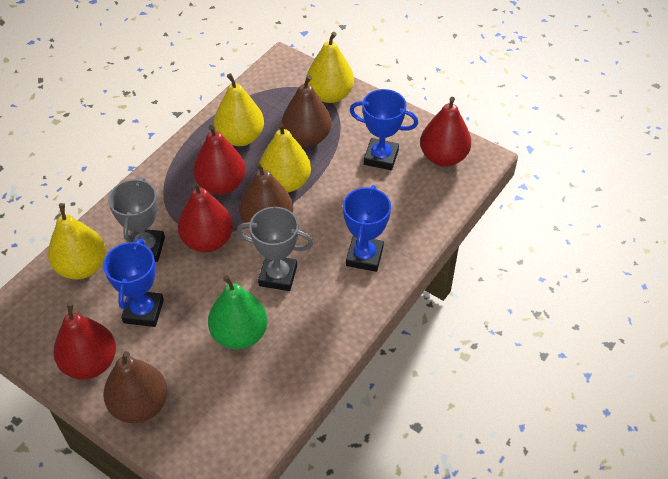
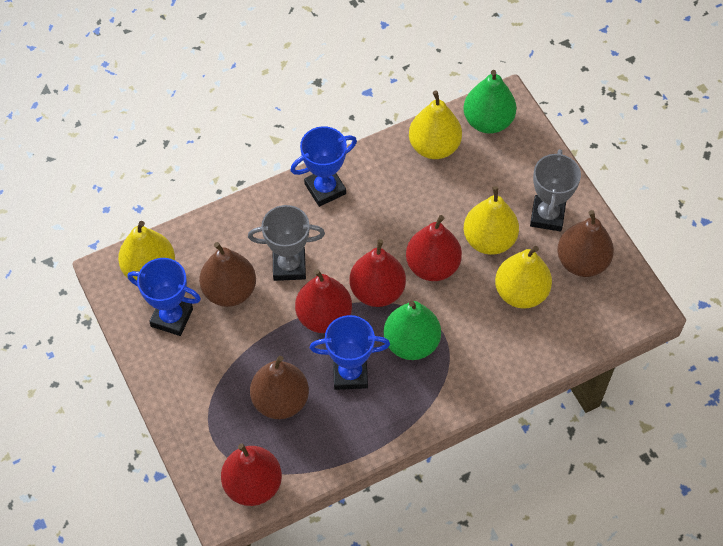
green pear: [208,275,267,349] = 1 -> [384,301,441,360] [463,70,516,134] = 2

